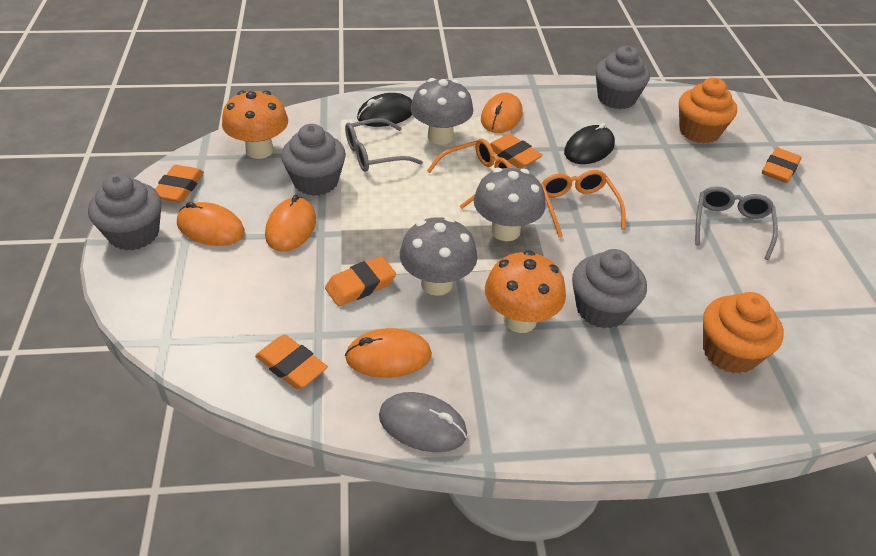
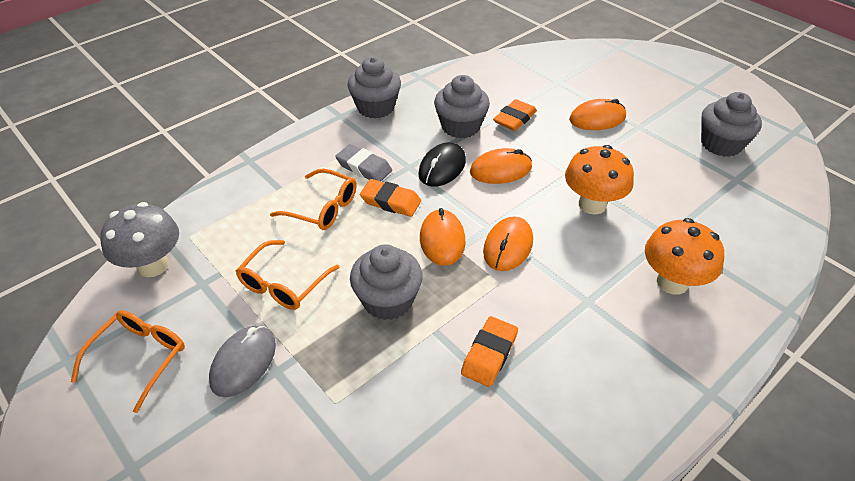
black mouse: [357,93,412,127] [564,123,615,164] = 2 -> [418,142,466,187] = 1
grey eraser: none = 0 -> [335,144,392,181] = 1
grey glasses: [345,118,423,172] [695,187,778,260] = 2 -> none = 0
grey mushroom: [400,217,477,296] [411,78,473,145] [474,168,546,241] = 3 -> [100,202,179,277] = 1
orange cupcake: [679,78,737,144] [703,292,784,374] = 2 -> none = 0
orange eraser: [155,165,204,203] [255,335,328,389] [325,256,396,306] [490,134,543,169] [762,148,801,183] = 5 -> [360,179,421,217] [461,316,518,387] [493,99,537,131] = 3
orange glasses: [427,138,512,209] [541,170,626,237] = 2 -> [71,310,185,413] [236,240,340,310] [270,169,357,230] = 3

